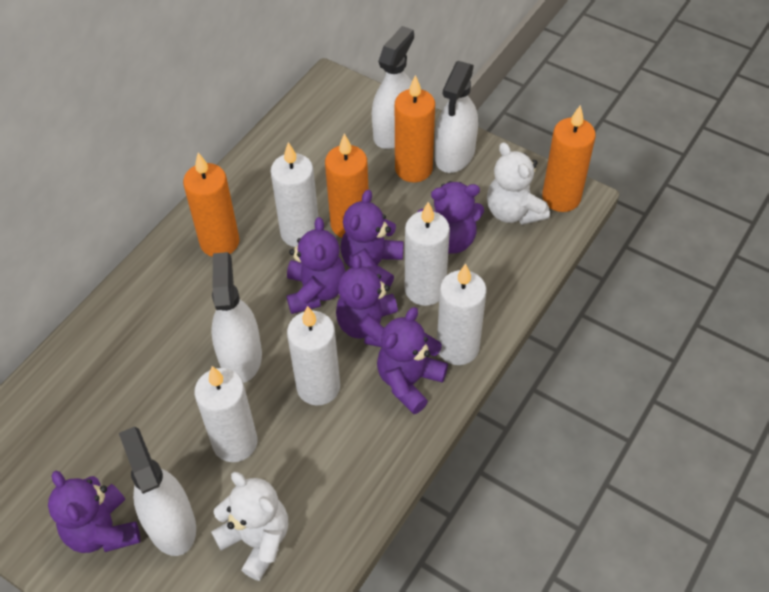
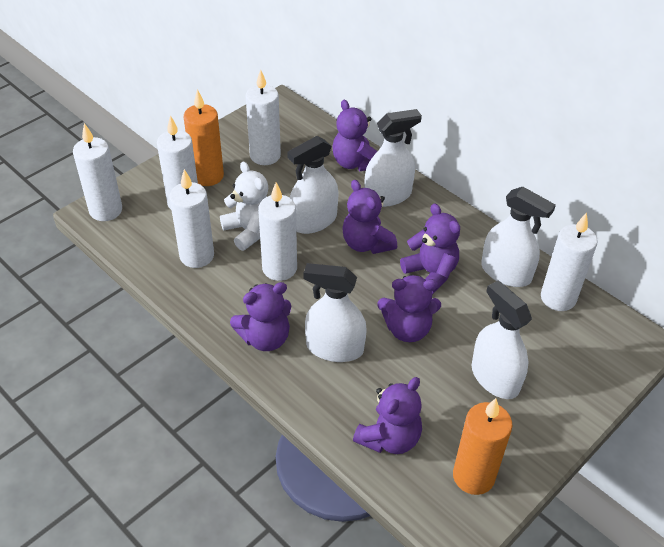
orange candle: [183,153,239,257] [325,133,368,238] [395,75,435,182] [542,105,596,212] = 4 -> [184,89,224,186] [453,398,512,495] = 2
white candle: [194,366,258,462] [271,142,319,247] [287,306,340,406] [405,202,450,306] [437,263,487,365] = 5 -> [73,123,122,221] [157,116,198,209] [169,169,214,268] [245,69,281,165] [258,182,297,281] [541,213,598,311] = 6
white spray bottle: [119,426,196,556] [211,252,262,383] [372,26,414,149] [435,61,478,173] = 4 -> [287,136,339,234] [304,263,366,362] [364,109,422,207] [472,280,532,399] [481,187,556,287] = 5
white teddy bear: [211,472,288,581] [487,142,550,225] = 2 -> [220,161,268,251] = 1

